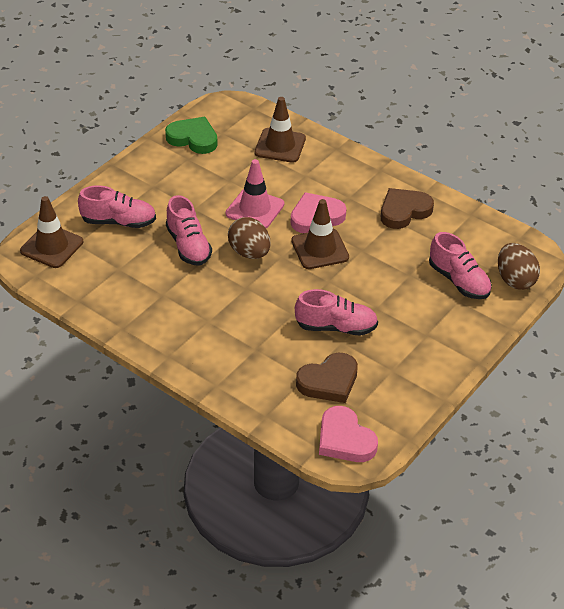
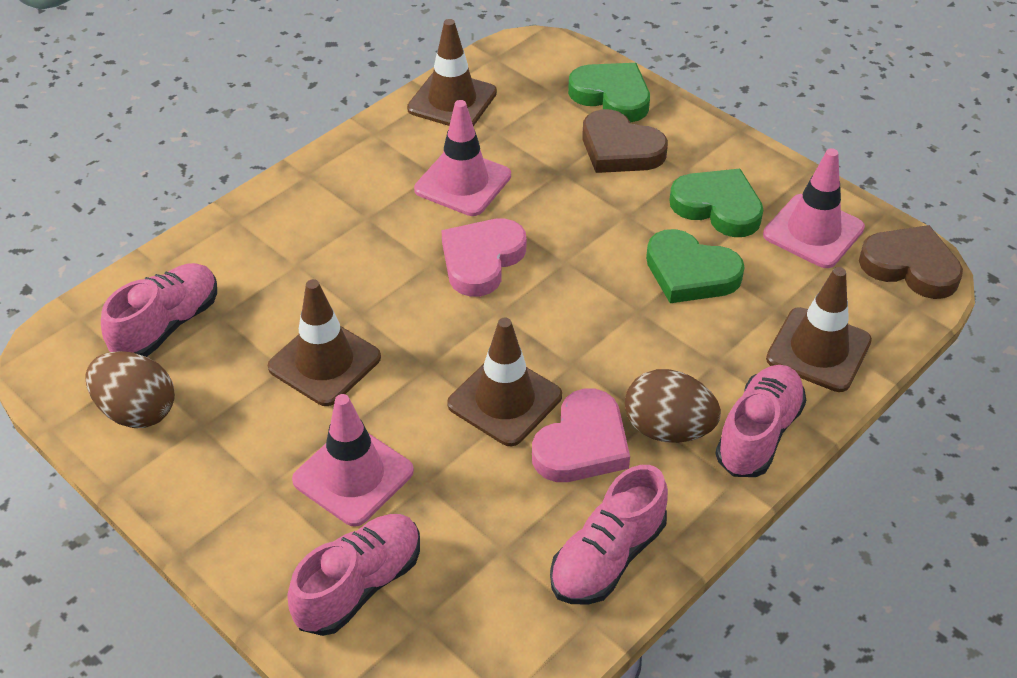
brown traffic cone: [20,196,83,268] [255,97,306,163] [291,199,349,269] = 3 -> [267,279,381,406] [407,19,497,126] [447,318,562,446] [766,267,872,392] = 4
green heart: [165,117,218,154] = 1 -> [568,63,650,123] [646,229,745,303] [669,169,763,237] = 3
pink traffic cone: [226,159,284,228] = 1 -> [292,394,414,527] [414,100,511,216] [763,148,865,268] = 3

